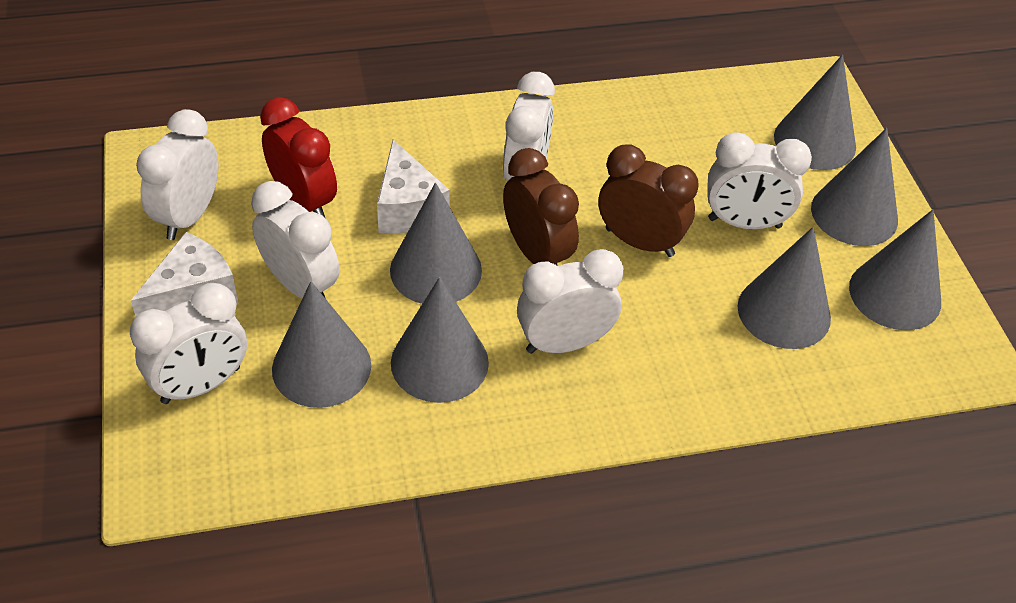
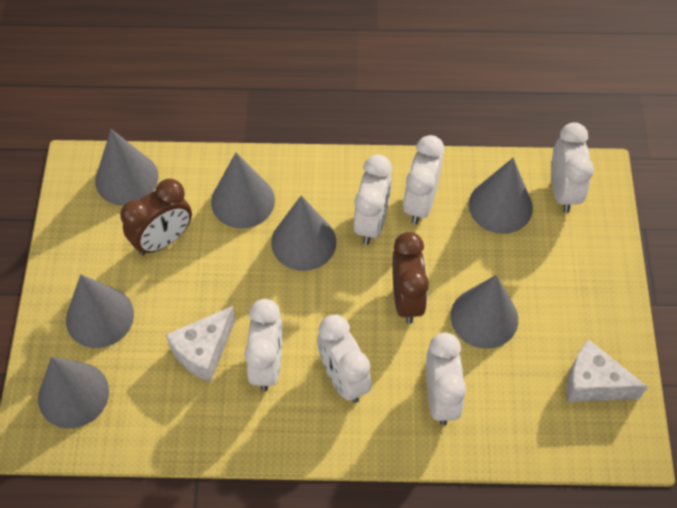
red clock: [260,97,337,219] = 1 -> none = 0

